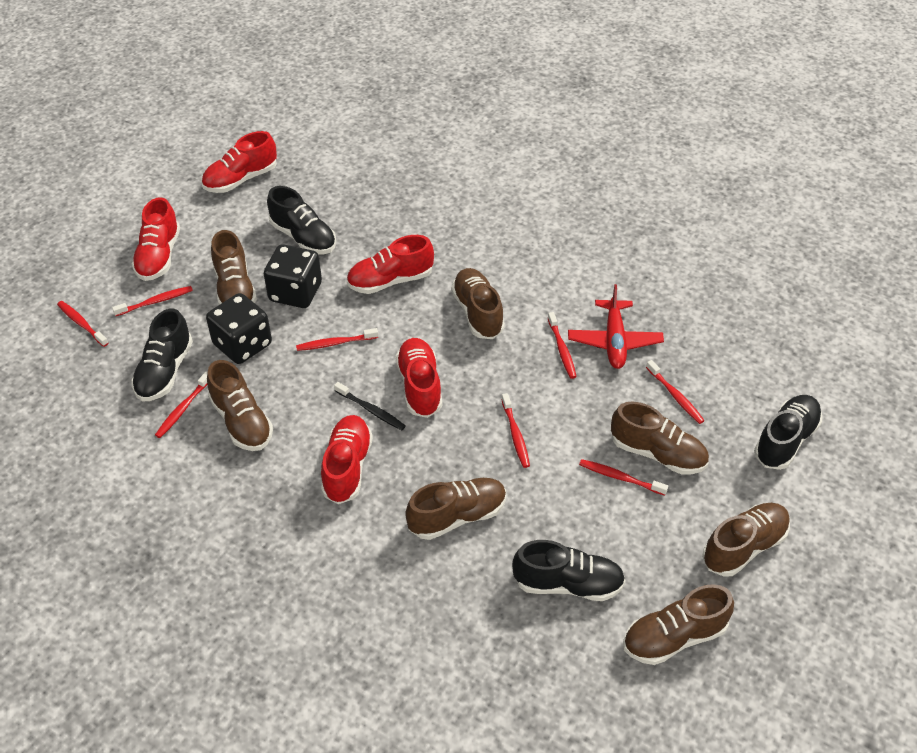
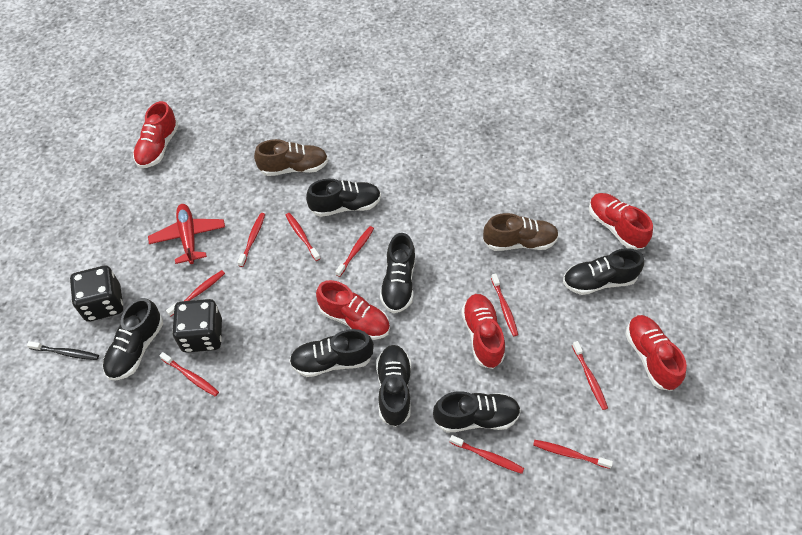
black shoe: [131,309,193,402] [267,186,336,254] [512,540,626,601] [754,395,822,470] = 4 -> [103,298,163,380] [289,329,374,377] [306,178,381,217] [376,345,411,427] [380,233,415,313] [433,391,521,433] [563,248,644,295] = 7
brown shoe: [207,360,273,451] [211,230,257,305] [405,478,506,540] [451,268,505,339] [611,402,709,474] [623,584,734,665] [702,503,790,577] = 7 -> [254,139,328,176] [483,213,559,251] = 2
red toothbrush: [57,301,108,347] [112,286,193,316] [155,371,208,438] [296,328,378,351] [501,393,530,468] [548,312,577,379] [579,459,668,496] [646,360,705,424] = 8 -> [159,352,219,396] [166,270,225,316] [237,213,265,267] [285,213,320,261] [335,226,374,277] [449,435,524,474] [491,273,518,336] [533,440,613,469] [572,341,608,410] = 9

